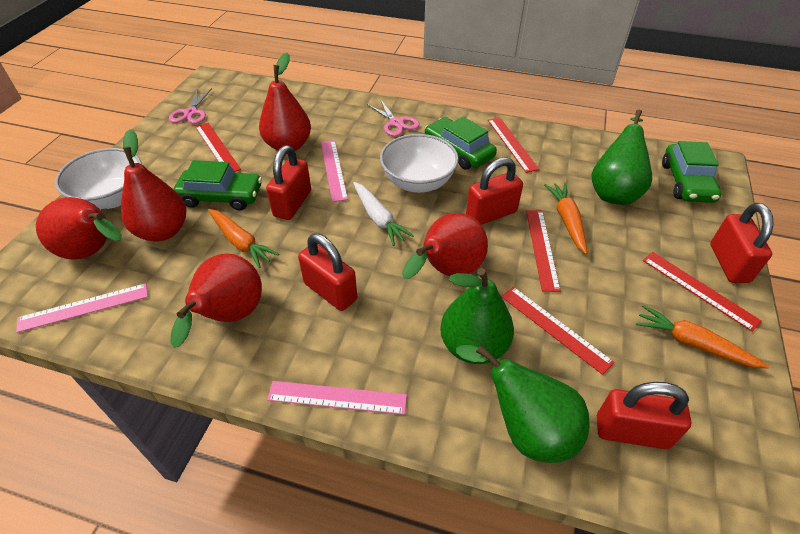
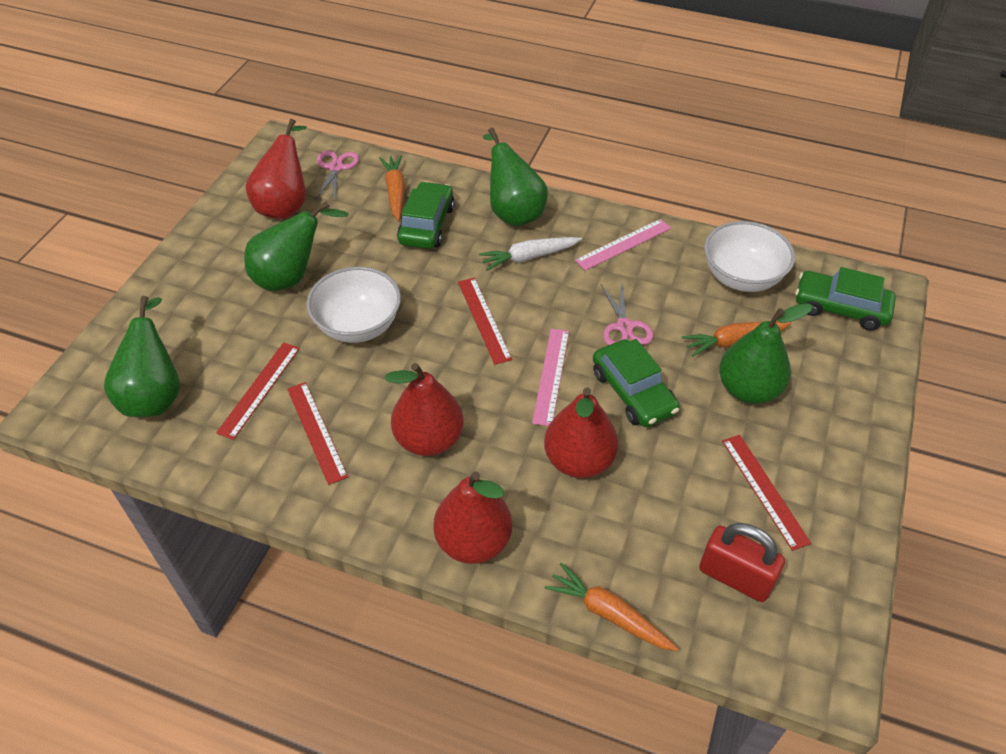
green pear: [440,268,514,364] [456,345,589,463] [591,110,652,205] = 3 -> [104,296,180,417] [244,201,349,291] [483,127,548,226] [719,303,813,404] = 4
pink ruler: [16,283,148,333] [267,381,407,415] [321,140,348,202] = 3 -> [532,329,569,426] [575,219,671,270] = 2
red padlock: [266,145,311,220] [298,233,357,311] [466,157,523,225] [597,382,692,449] [710,203,774,283] = 5 -> [699,523,785,602] = 1
red pear: [36,197,122,260] [121,129,187,242] [170,253,262,348] [259,53,311,151] [402,213,488,279] = 5 -> [245,119,307,219] [385,363,464,456] [433,471,512,564] [544,387,619,478] = 4
red ruler: [195,123,241,172] [488,117,539,173] [501,287,615,375] [526,210,561,292] [643,252,762,332] = 5 -> [216,342,300,440] [287,382,348,485] [458,278,512,365] [722,435,811,551] = 4

